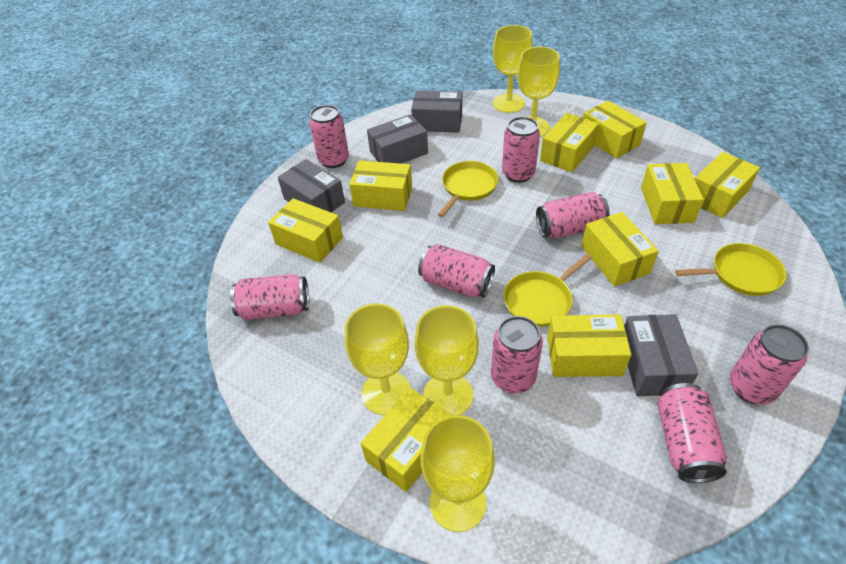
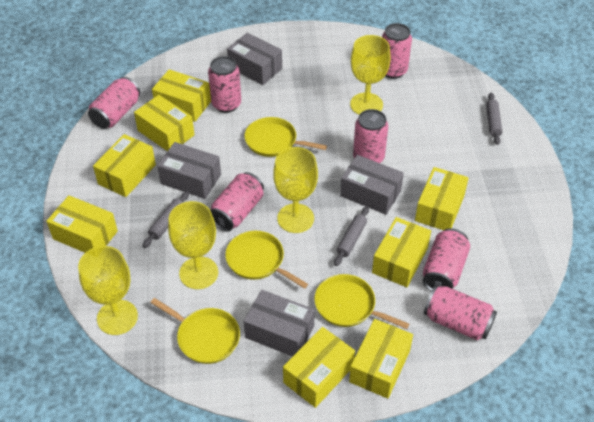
grey rolling pin: none = 0 -> [143,191,189,248] [334,206,369,266] [486,93,502,145] = 3
pink can: [230,274,309,320] [309,105,349,168] [418,244,495,298] [491,316,543,393] [502,117,540,183] [536,192,610,238] [657,383,727,483] [730,324,809,404] = 8 -> [88,77,140,129] [208,56,241,113] [210,172,264,232] [353,109,388,163] [382,23,412,79] [423,228,470,291] [424,285,497,340] = 7
yellow box: [268,198,343,263] [349,160,412,211] [361,387,452,492] [540,113,599,172] [547,315,631,377] [581,212,659,287] [583,101,647,159] [641,163,704,224] [695,152,760,218] = 9 -> [46,195,118,253] [93,134,156,197] [134,95,195,151] [152,69,211,122] [283,327,355,408] [349,319,413,399] [372,217,431,287] [415,167,469,230] = 8
yellow goblet: [345,303,411,415] [414,305,479,415] [421,415,495,532] [493,25,533,113] [518,46,560,137] = 5 -> [78,246,138,335] [168,201,218,289] [273,147,318,233] [350,35,391,115] = 4
yellow pan: [438,161,499,217] [504,254,592,327] [675,243,786,296] = 3 -> [150,298,240,364] [225,231,308,289] [244,117,327,157] [314,274,409,329] = 4

